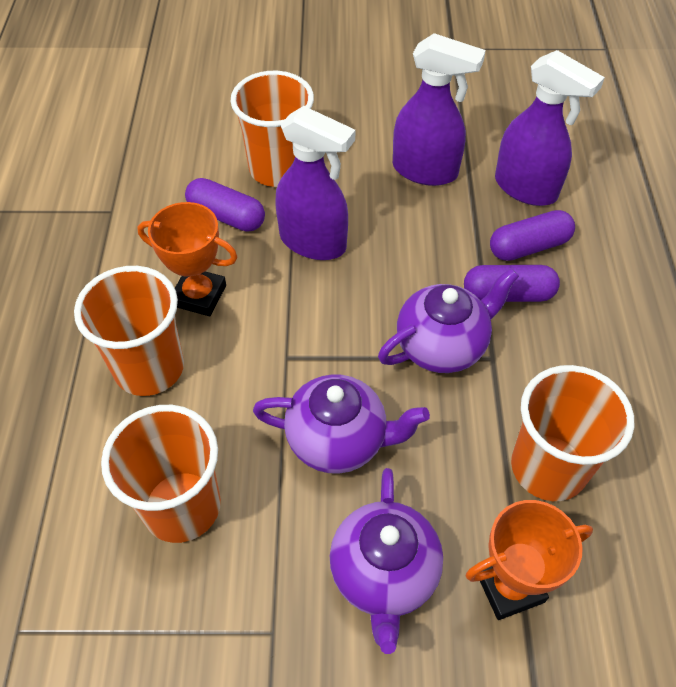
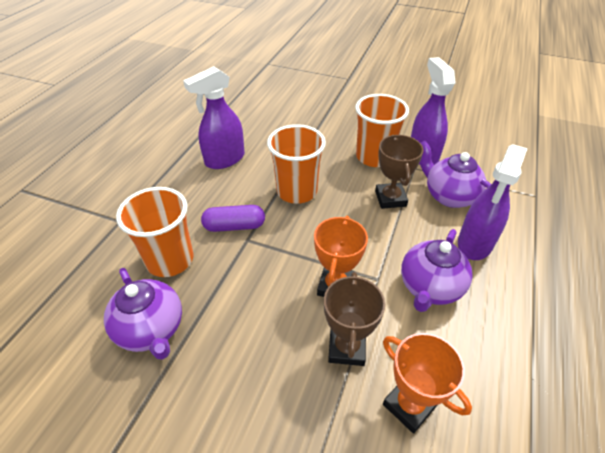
brown trophy: none = 0 -> [324,272,385,366] [375,135,423,209] = 2
orange cup: [74,266,184,396] [101,405,221,543] [230,71,314,187] [511,365,634,501] = 4 -> [116,187,194,277] [267,124,326,204] [355,94,409,167] = 3
purple capsule: [185,178,265,231] [464,265,560,302] [490,210,575,261] = 3 -> [201,205,265,232] = 1

